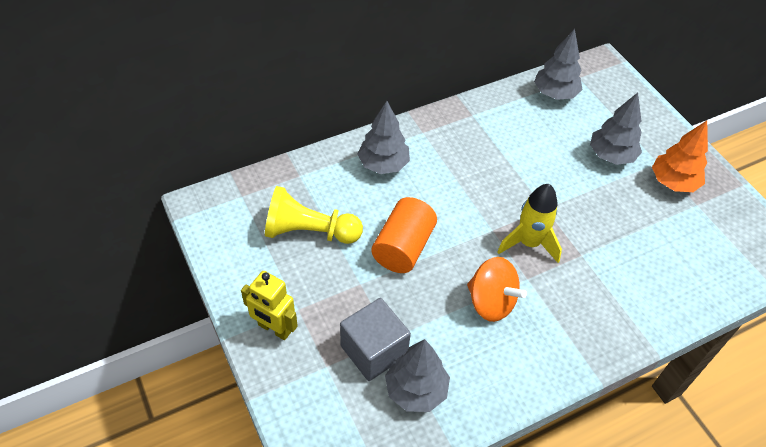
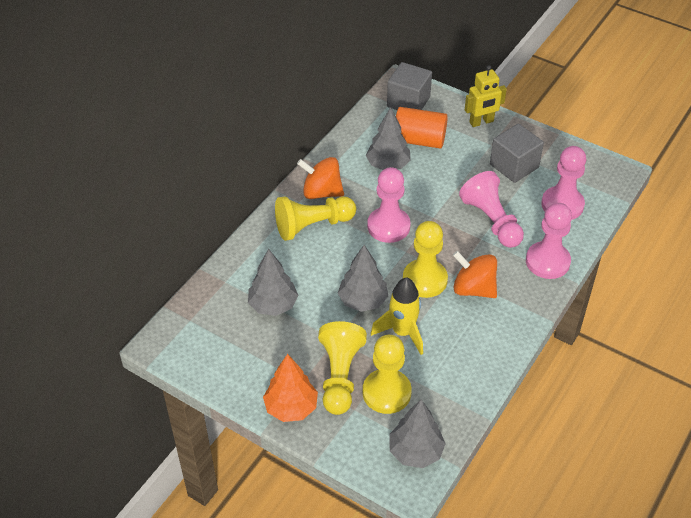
grey cube: [340,298,411,381] = 1 -> [387,62,432,110] [490,124,544,183] = 2
orange spinning top: [467,257,527,322] = 1 -> [297,157,344,199] [453,251,497,298] = 2
pink pawn: none = 0 -> [367,167,411,243] [459,171,524,248] [526,203,572,279] [541,146,586,220] = 4
yellow pawn: [265,186,363,244] = 1 -> [275,196,356,241] [318,321,367,415] [363,335,412,414] [403,221,448,298] = 4

